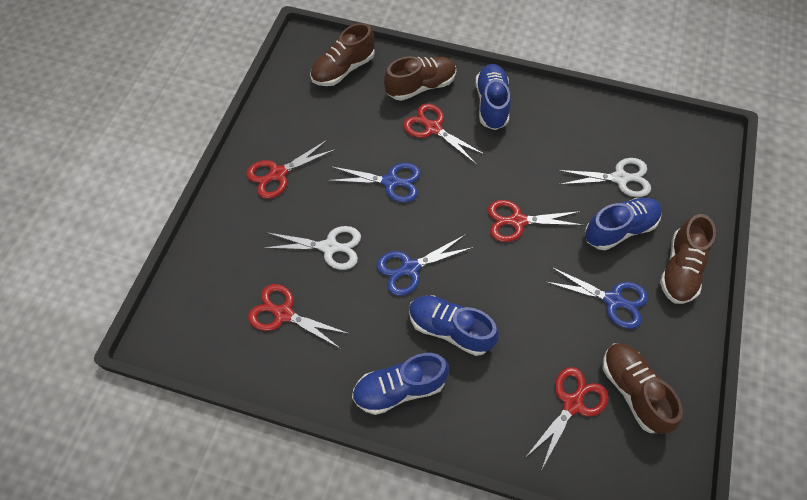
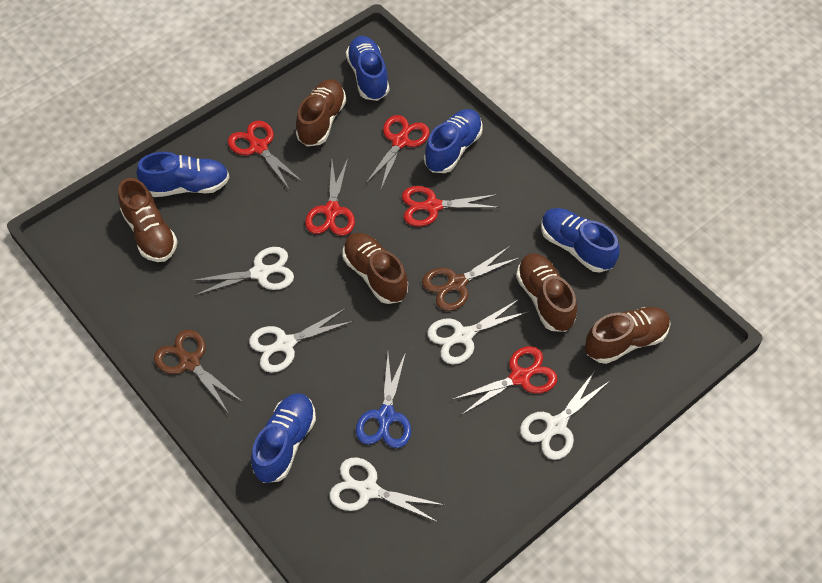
blue scissors: [328,163,421,203] [377,235,474,296] [547,267,648,329] = 3 -> [356,352,411,448] = 1
blue shoe: [352,353,449,415] [409,296,499,356] [475,64,511,130] [585,198,662,250] = 4 -> [137,152,229,197] [251,393,316,483] [346,36,389,101] [424,109,483,173] [541,208,619,273] = 5
brown scissors: none = 0 -> [154,330,244,414] [422,246,519,311] = 2
brown shoe: [310,23,375,86] [384,56,456,101] [602,343,683,434] [660,214,716,304] = 4 -> [118,178,178,262] [296,79,346,147] [343,233,408,304] [516,253,577,332] [585,307,671,364] = 5
white scissors: [264,226,361,270] [557,158,651,197] = 2 -> [190,247,294,296] [249,308,354,373] [329,458,444,523] [427,299,528,364] [520,371,610,460] = 5

